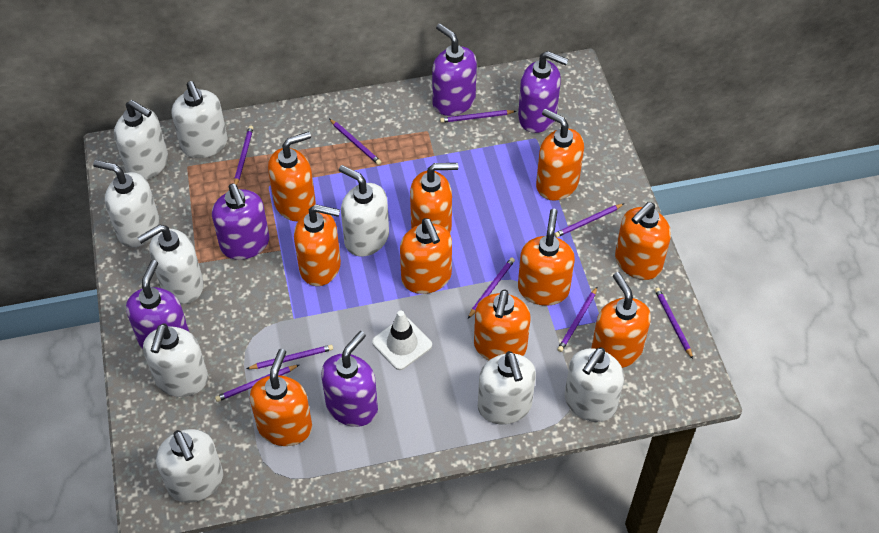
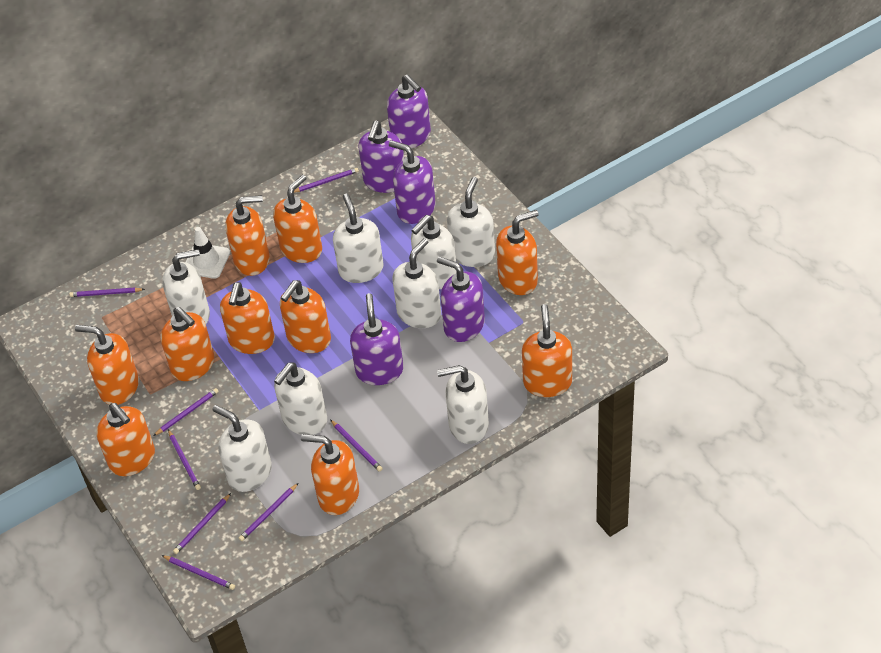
purple pencil: [215,365,299,402] [234,126,253,185] [246,345,333,369] [329,119,381,165] [440,110,516,123] [468,258,515,318] [554,204,624,238] [557,286,598,352] [655,288,693,359] = 9 -> [69,288,145,297] [153,388,219,436] [162,555,235,590] [168,429,201,490] [173,493,231,554] [239,483,298,541] [294,168,359,193] [330,420,383,472] = 8
white soap dispenser: [93,160,160,247] [114,100,168,180] [137,225,204,304] [143,323,208,397] [156,429,223,503] [171,81,228,158] [339,165,389,257] [478,351,536,424] [564,347,624,422] = 9 -> [162,249,210,324] [212,405,272,492] [274,362,327,435] [333,193,383,283] [392,238,441,328] [411,215,457,289] [437,365,489,444] [447,177,495,267] = 8

